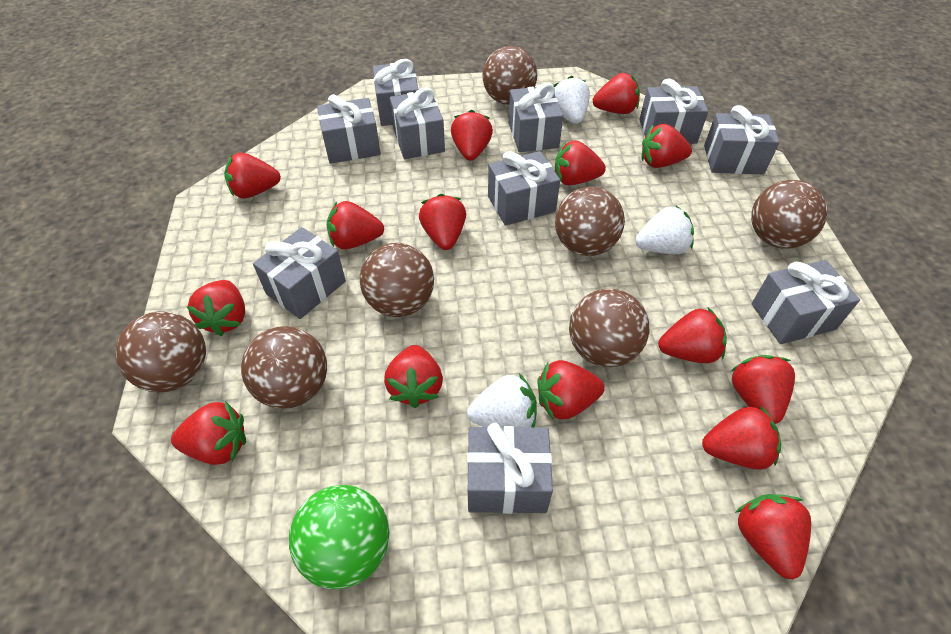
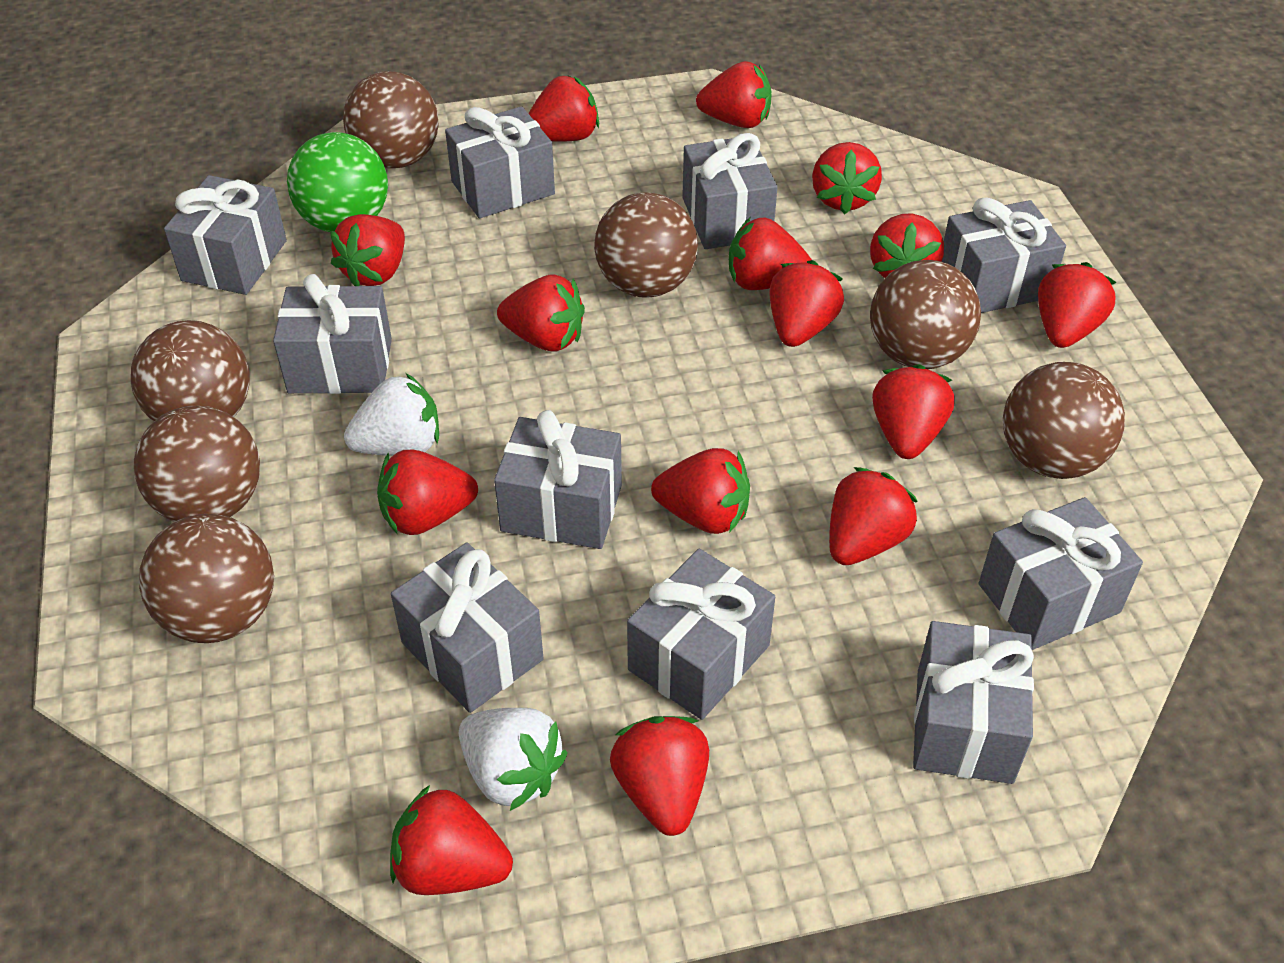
white strawberry: [467,373,537,427] [554,76,590,124] [635,206,694,254] = 3 -> [344,373,439,456] [459,708,568,811] = 2

